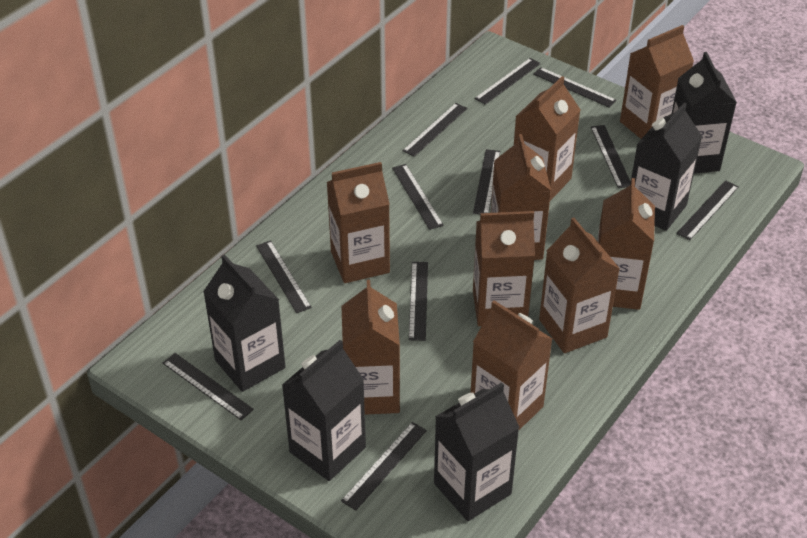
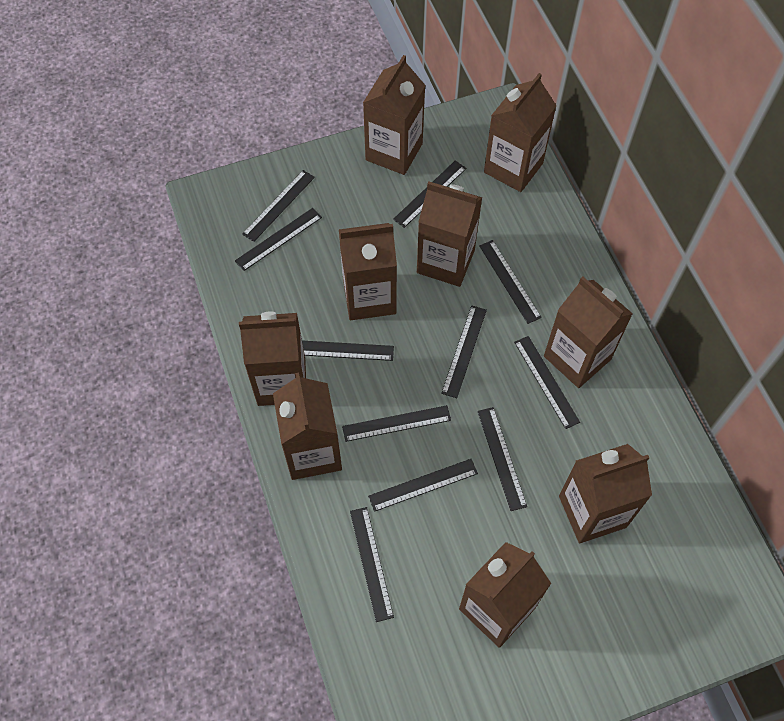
black carton: [203,254,286,392] [282,340,366,481] [434,382,520,521] [630,102,702,231] [672,52,737,174] = 5 -> none = 0

